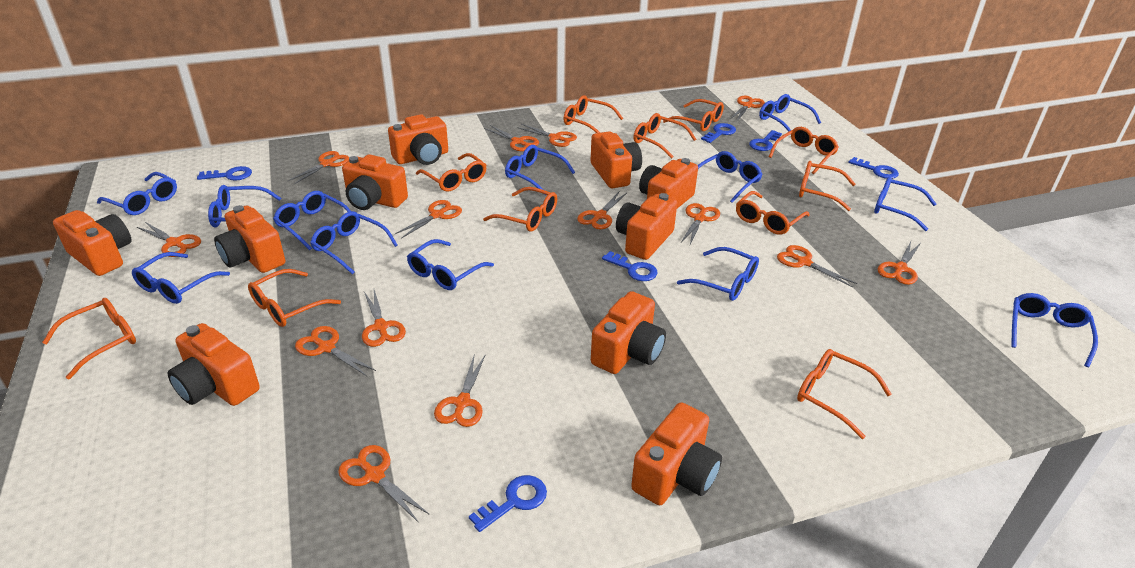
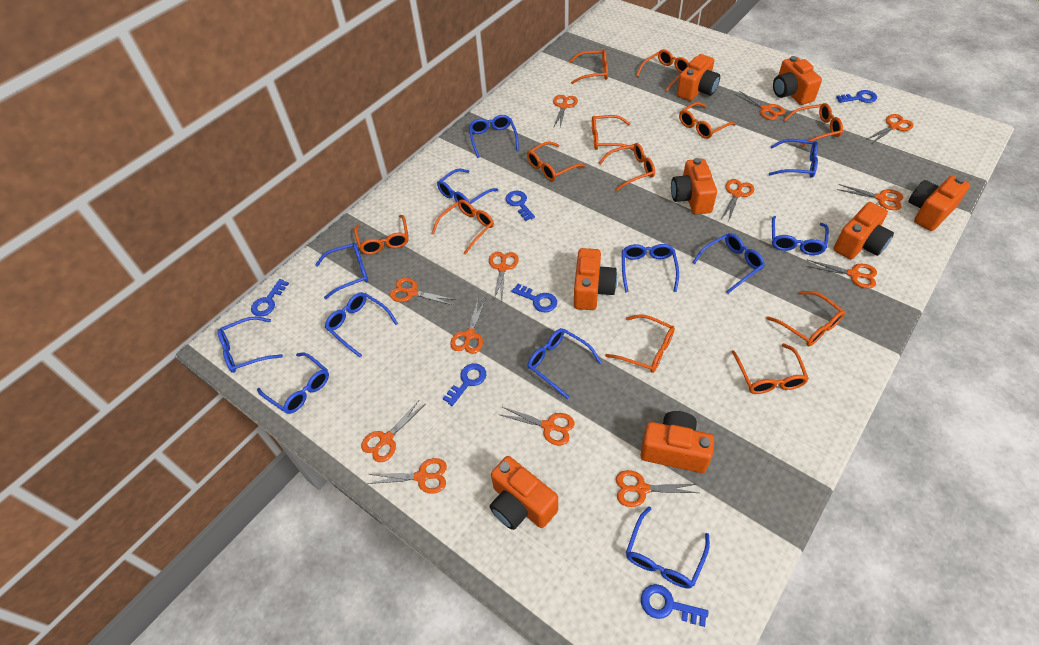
orange camera: [53,210,132,276] [167,323,260,406] [214,205,285,273] [342,154,408,210] [388,114,448,165] [590,131,642,189] [591,291,666,374] [616,193,677,260] [631,402,722,505] [639,158,698,208] = 10 -> [490,456,558,530] [574,248,617,310] [641,411,714,473] [671,158,717,214] [677,54,720,101] [773,56,822,105] [834,202,894,259] [908,175,970,231] = 8
orange glasses: [42,298,136,379] [248,269,341,327] [416,153,486,192] [483,187,557,232] [563,95,623,133] [633,113,696,159] [663,99,724,131] [736,191,810,235] [769,127,839,174] [797,349,892,439] [799,161,855,211] = 11 -> [354,215,408,255] [431,199,494,255] [527,141,585,181] [569,49,608,84] [592,115,634,151] [599,143,655,191] [605,314,675,373] [636,49,689,91] [679,102,736,139] [732,343,809,394] [766,291,845,346] [784,103,843,146] = 12
orange scissors: [137,222,201,257] [288,151,350,184] [295,326,376,376] [338,445,430,523] [362,290,406,347] [395,200,462,239] [434,355,485,427] [484,125,539,151] [517,124,577,147] [577,192,627,229] [681,203,720,244] [730,96,765,121] [777,245,857,288] [878,242,921,285] = 14 -> [361,400,425,463] [367,458,447,494] [390,278,455,305] [450,299,486,354] [489,252,519,303] [498,407,575,446] [553,95,578,128] [616,470,698,507] [722,179,754,222] [735,91,785,120] [806,260,877,289] [837,184,903,210] [866,114,914,143] = 13

